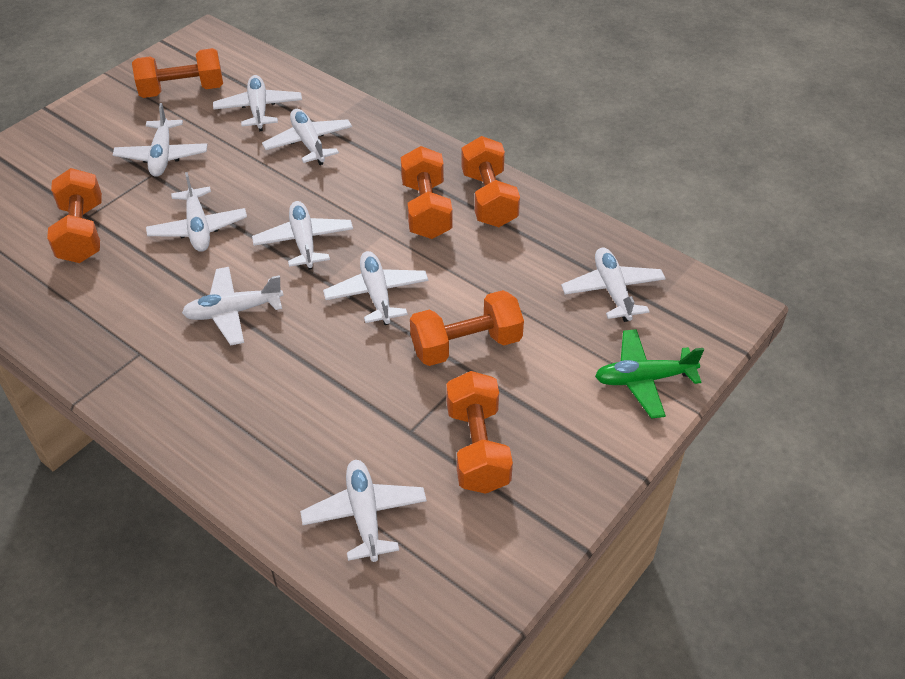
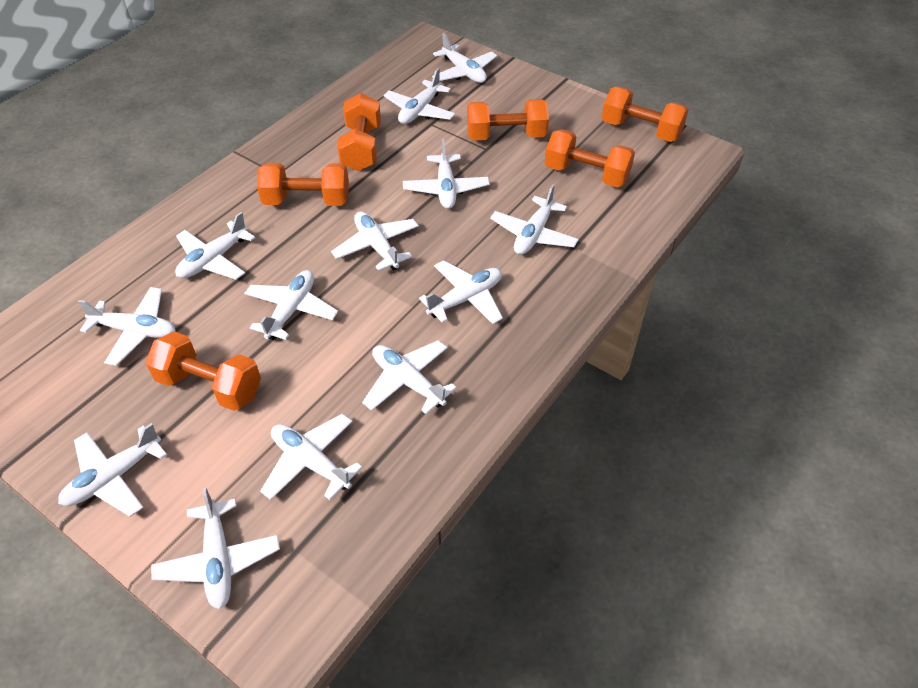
green plane: [595,329,704,419] = 1 -> none = 0
white plane: [113,103,207,177] [146,172,247,252] [182,267,283,346] [213,75,302,131] [252,201,353,270] [262,109,352,165] [300,460,427,562] [323,251,428,325] [561,248,666,322] = 9 -> [58,423,167,517] [78,287,175,366] [151,487,280,609] [175,212,255,280] [244,270,338,340] [260,414,363,500] [331,211,419,271] [362,340,457,414] [384,68,455,124] [403,139,490,209] [419,260,503,324] [432,33,497,83] [490,184,579,255] = 13

